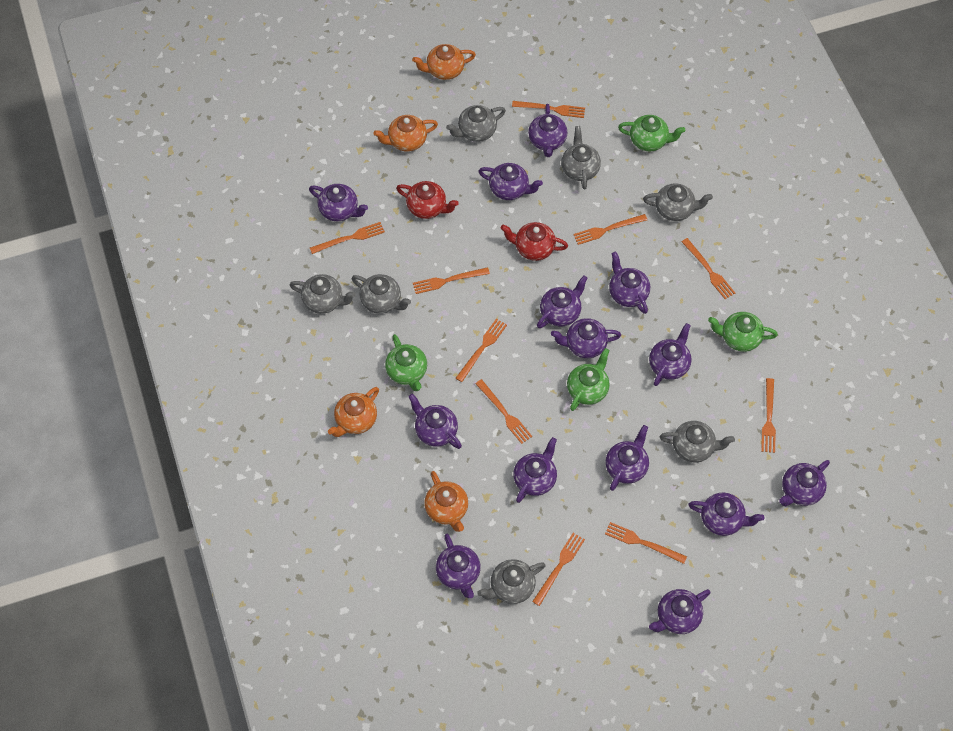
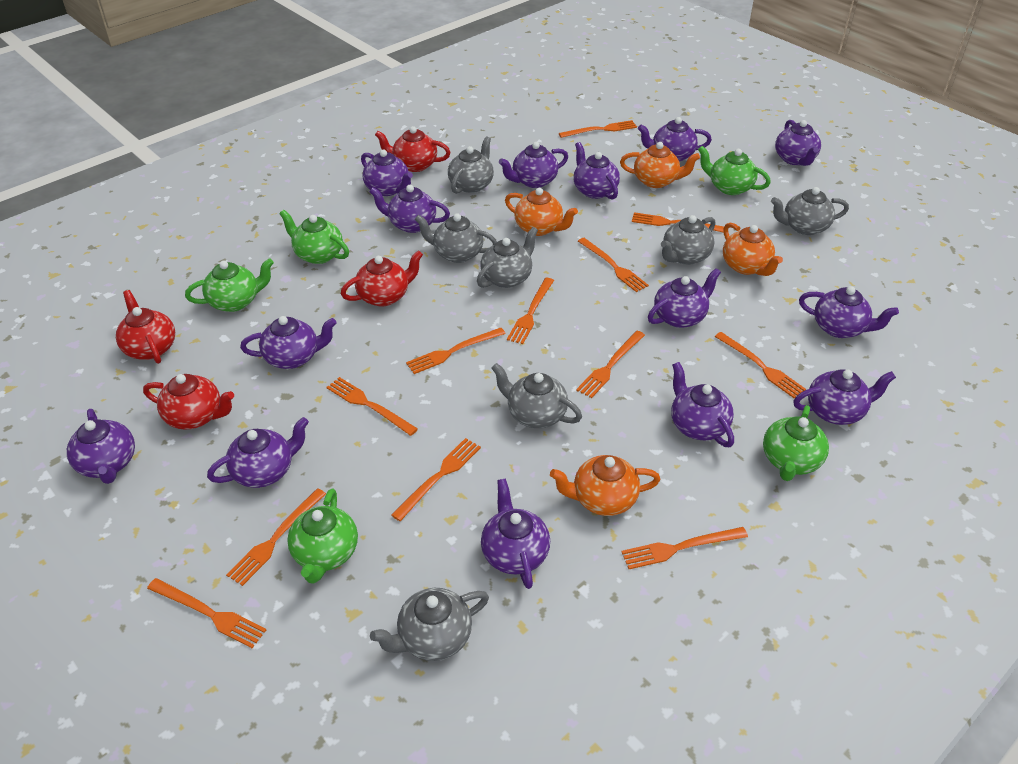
green teapot: [385,334,427,391] [567,348,610,411] [618,115,685,151] [708,312,778,352] = 4 -> [185,258,274,312] [279,210,349,264] [287,488,358,584] [698,146,771,195] [763,405,829,481] = 5
orange fork: [310,222,385,254] [413,267,490,294] [456,319,507,382] [475,379,532,444] [512,101,585,118] [532,533,585,606] [573,214,647,245] [605,522,687,564] [682,238,735,299] [761,378,776,453] = 10 -> [147,578,266,648] [226,488,326,586] [326,377,418,436] [391,438,481,521] [406,328,506,374] [507,278,554,344] [559,120,637,138] [576,331,645,398] [578,238,649,292] [621,527,748,569] [632,212,724,232] [715,332,806,398] = 12
red teapot: [396,181,459,219] [501,222,568,261] = 2 -> [116,290,175,364] [143,374,234,430] [341,250,423,307] [375,126,451,172] = 4

